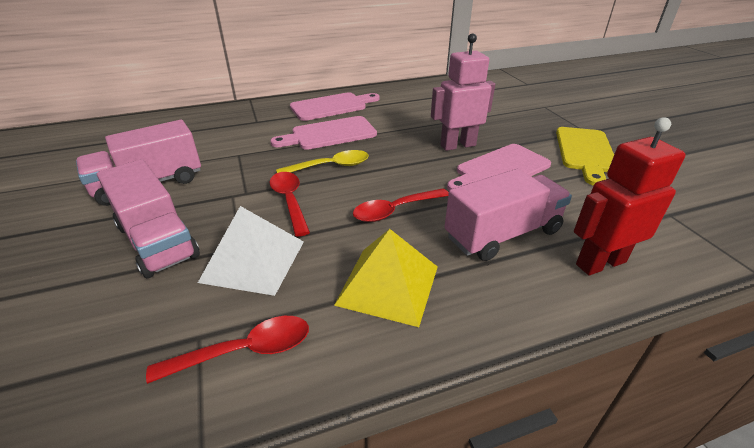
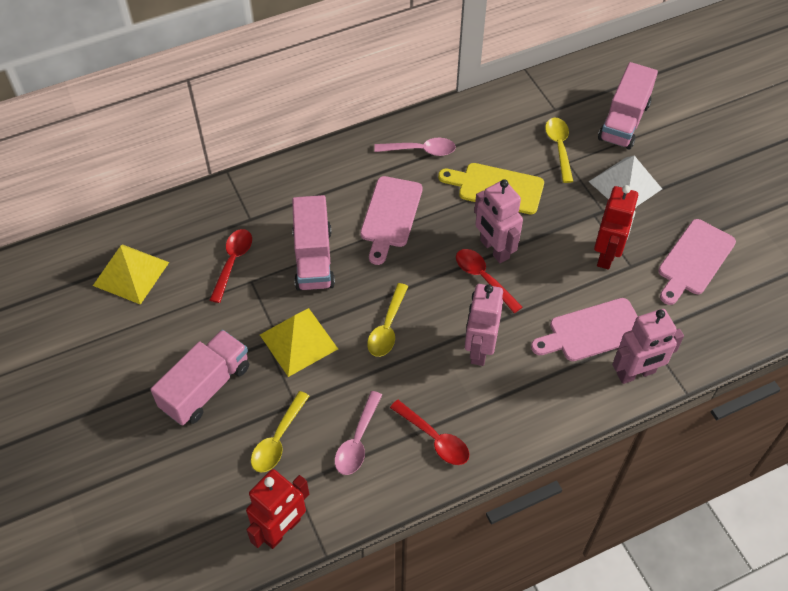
pink robot: [431,33,495,151] = 1 -> [465,284,503,366] [474,179,523,263] [612,309,684,384] = 3
pink spoon: none = 0 -> [335,391,382,475] [374,138,456,156] = 2
red robot: [574,117,686,275] = 1 -> [246,469,309,549] [594,185,638,269] = 2
yellow pyramid: [334,229,438,327] = 1 -> [93,244,169,305] [260,308,338,377] = 2
yellow spoon: [276,150,369,173] = 1 -> [251,391,309,473] [367,283,408,357] [545,118,573,183] = 3

